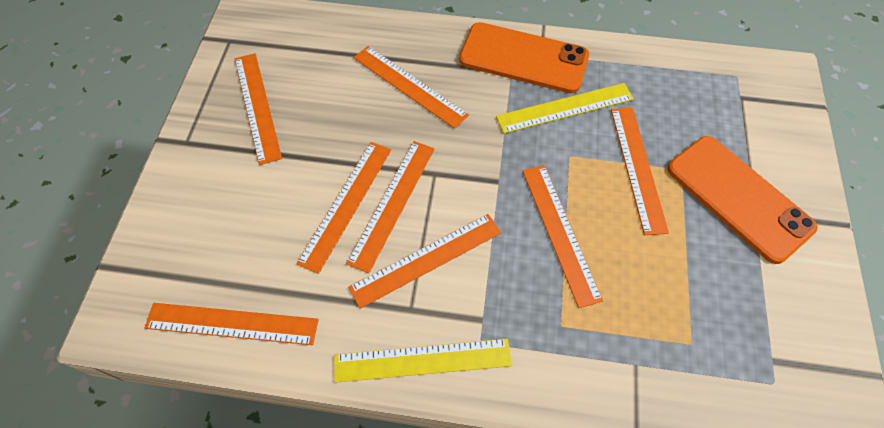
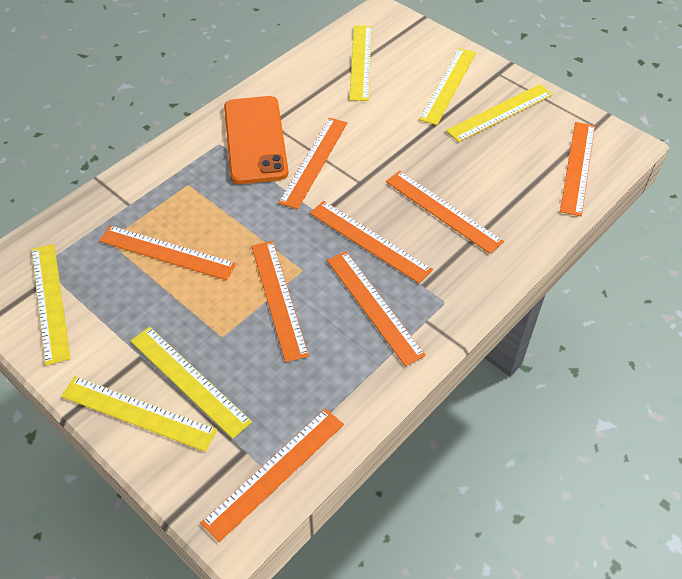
orange phone: [459,22,589,93] [667,136,817,264] = 2 -> [224,96,289,184] = 1
yellow ruler: [334,339,512,383] [496,83,634,134] = 2 -> [31,244,71,365] [61,376,217,452] [131,327,252,439] [349,26,372,101] [419,48,476,125] [446,84,553,142] = 6

